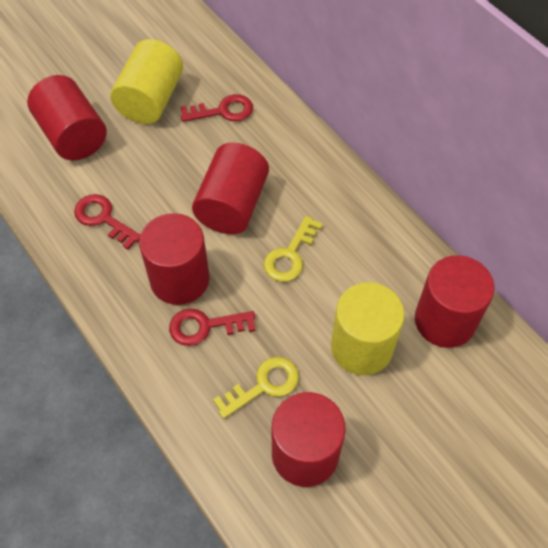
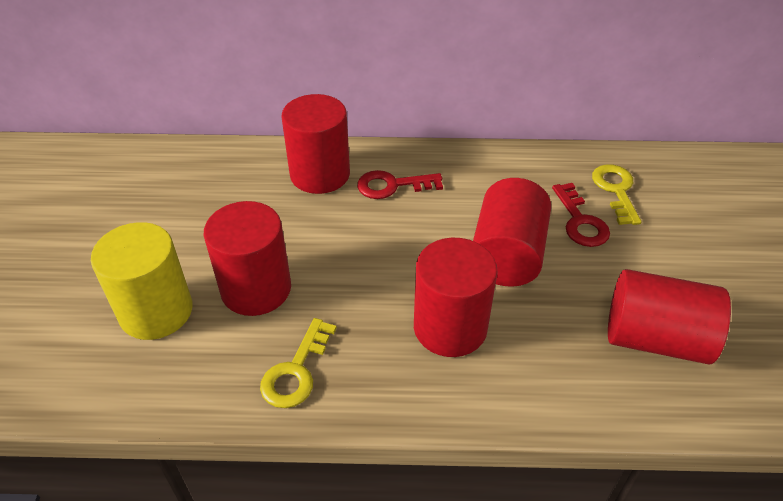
red key: [74,194,140,250] [169,309,256,346] [181,94,253,122] = 3 -> [357,170,443,199] [552,183,610,247] = 2
yellow cylinder: [110,39,183,124] [331,282,405,375] = 2 -> [91,222,193,340] = 1

